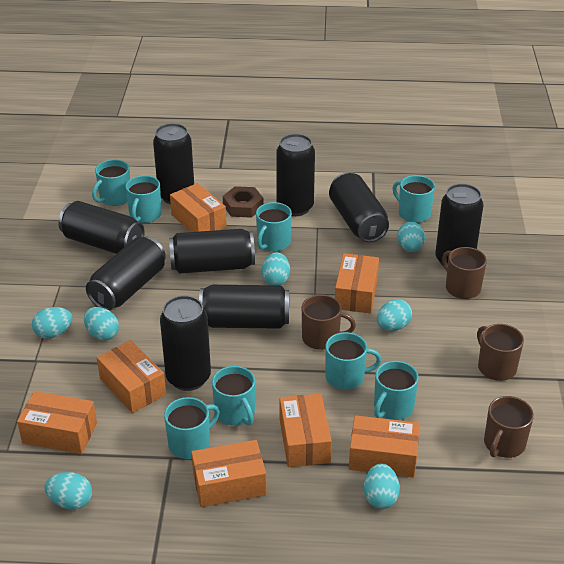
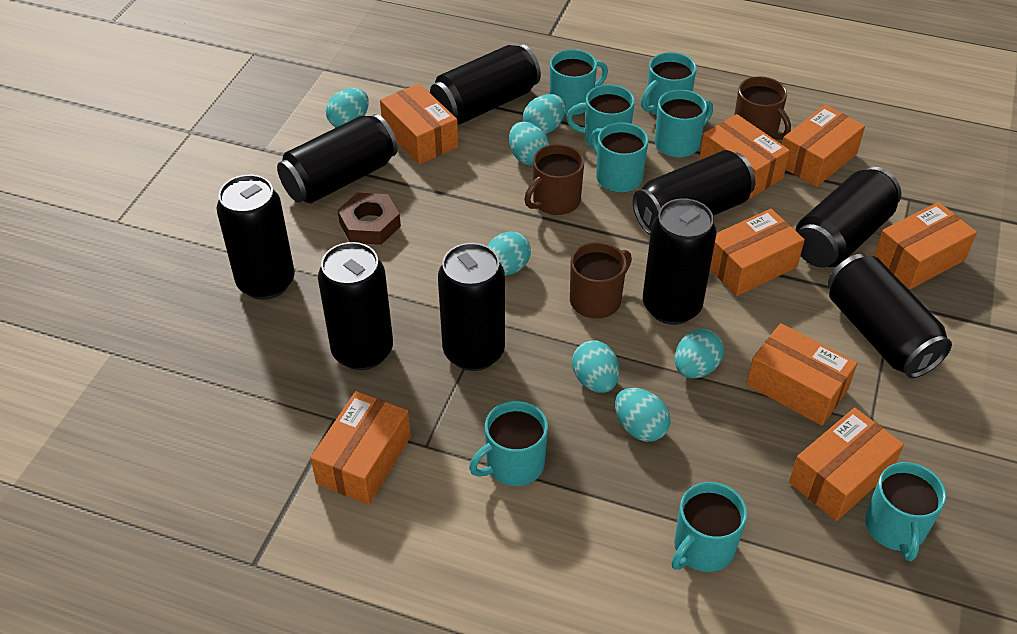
brown mug: [302,295,356,350] [442,247,487,299] [477,324,524,381] [484,396,534,458] = 4 -> [524,144,584,215] [570,242,632,319] [734,76,791,140] = 3
orange box: [17,391,97,454] [97,340,166,413] [170,183,227,232] [191,440,267,507] [280,394,332,467] [335,253,379,313] [349,415,420,478] = 7 -> [311,391,411,505] [380,83,458,164] [699,114,790,198] [710,209,805,296] [746,323,858,426] [782,105,865,187] [789,408,904,521] [874,202,977,289] = 8

